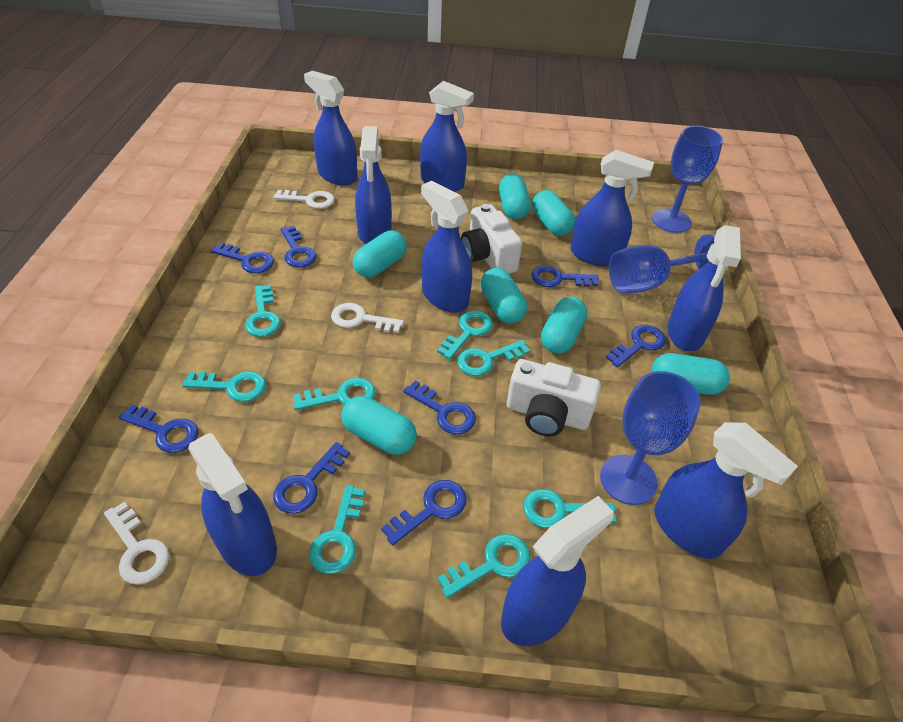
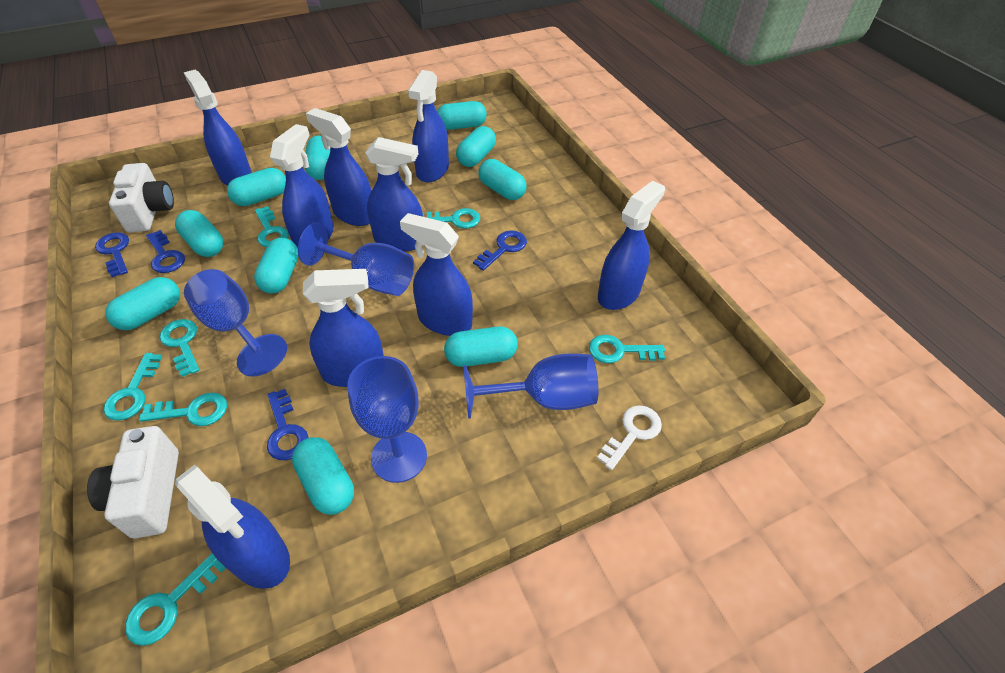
blue goblet: [600,371,701,505] [609,234,715,293] [652,126,723,233] = 3 -> [184,269,287,377] [298,223,414,296] [347,356,427,483] [463,354,598,419] = 4
blue key: [119,404,199,453] [211,243,274,273] [273,442,350,514] [280,226,316,268] [381,480,467,546] [403,380,476,435] [531,265,599,287] [606,325,666,368] = 8 -> [95,232,129,277] [146,230,185,273] [267,389,308,460] [473,231,527,271] = 4
turquoise capsule: [341,396,417,455] [353,230,407,277] [480,268,527,324] [499,174,531,220] [532,190,575,236] [541,297,587,354] [652,353,730,395] = 7 -> [105,277,180,330] [175,210,223,257] [227,168,286,206] [254,238,299,294] [292,437,354,515] [305,136,330,180] [437,101,487,130] [444,326,518,367] [456,126,496,167] [478,159,527,200] = 10
turquoise key: [182,371,266,402] [245,285,281,337] [293,378,376,410] [309,485,365,574] [437,311,493,360] [437,534,531,598] [457,340,530,376] [523,489,616,528] = 8 -> [103,353,163,421] [125,553,226,646] [139,393,227,426] [160,319,199,377] [255,206,289,247] [423,208,480,229] [589,335,665,363] = 7
white key: [104,501,170,585] [273,190,335,209] [331,303,404,333] = 3 -> [597,405,662,470] = 1

